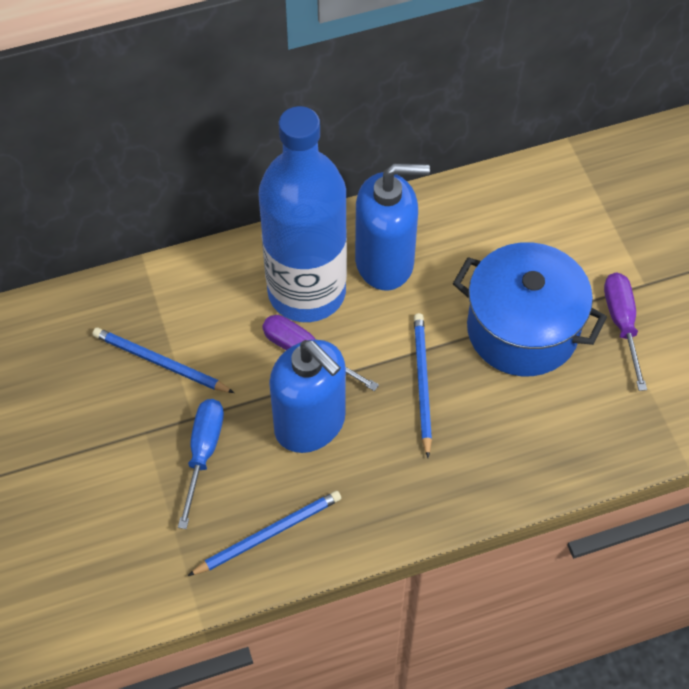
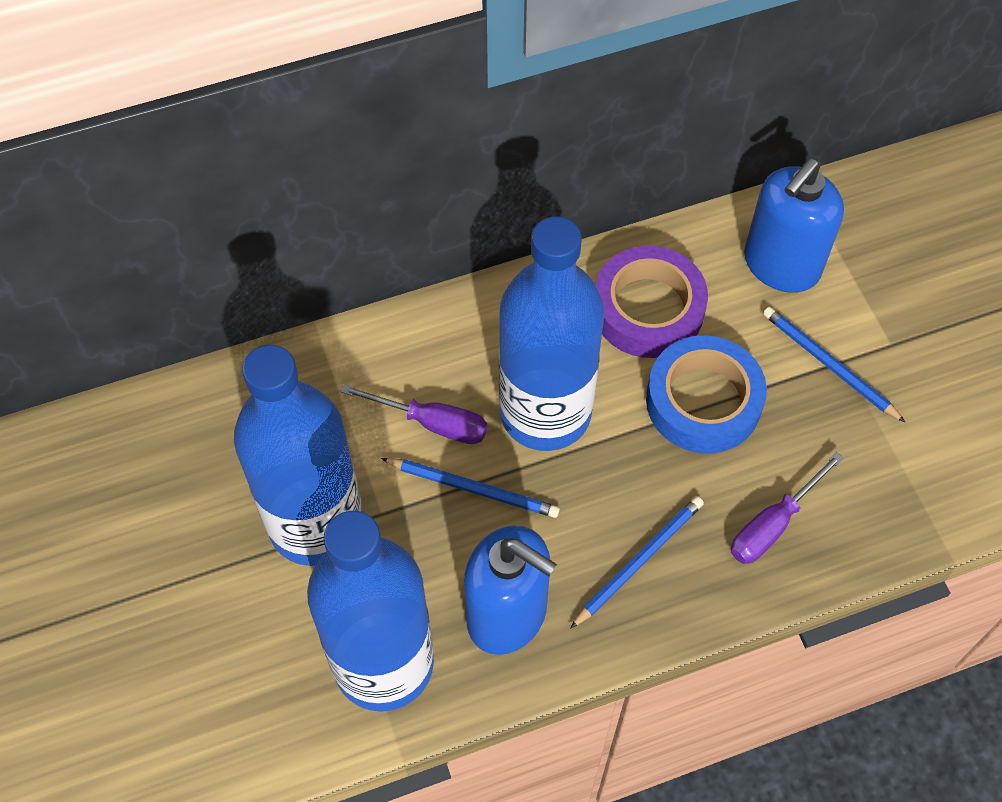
blue bottle: [259,106,347,322] = 1 -> [234,345,363,566] [307,511,434,712] [499,216,604,451] = 3
blue pot: [453,242,607,376] = 1 -> none = 0
blue screwdriver: [178,399,224,529] = 1 -> none = 0
blue tape: none = 0 -> [646,335,767,454] = 1
purple tape: none = 0 -> [595,246,708,358] = 1

